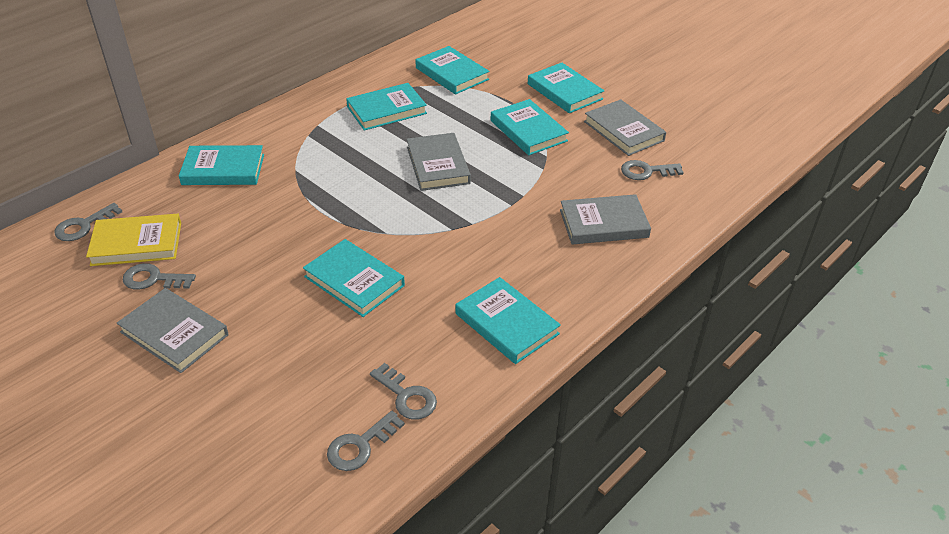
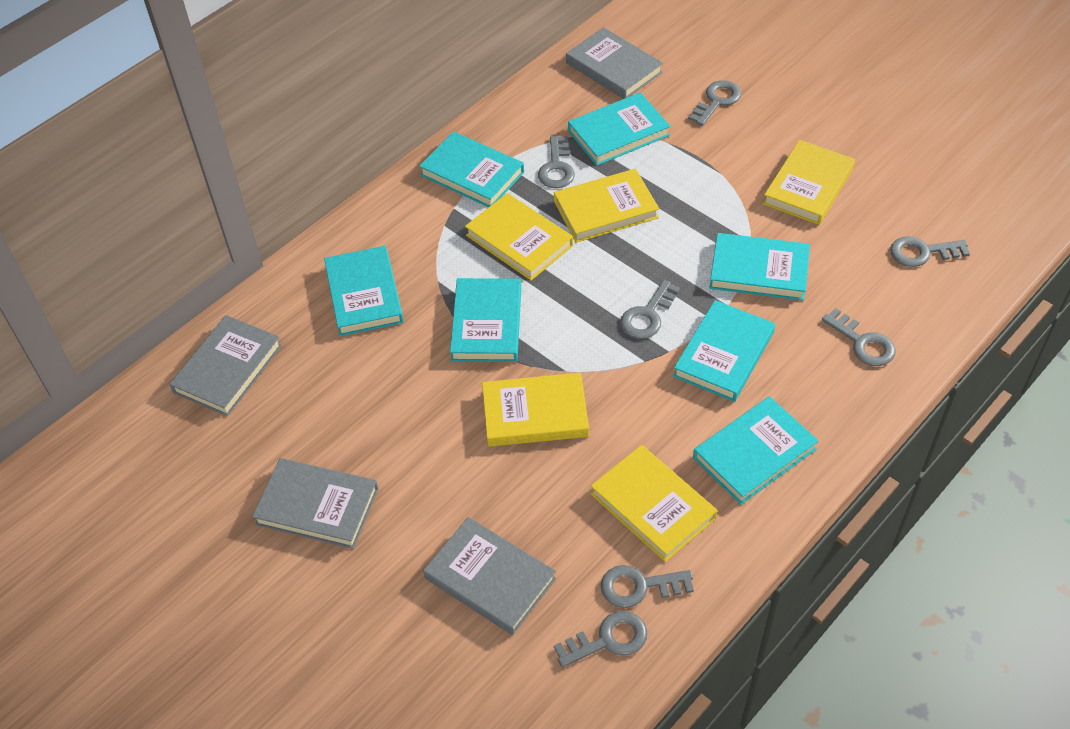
grey key: [55,203,122,241] [123,263,196,290] [327,411,405,471] [370,363,437,420] [621,160,684,180] = 5 -> [538,136,575,188] [554,611,647,668] [601,565,694,608] [620,280,680,339] [688,80,741,126] [822,308,896,366] [890,236,970,267] = 7
yellow book: [86,214,181,266] = 1 -> [465,193,573,280] [482,373,589,447] [554,169,659,243] [591,445,717,562] [763,140,855,225] = 5

